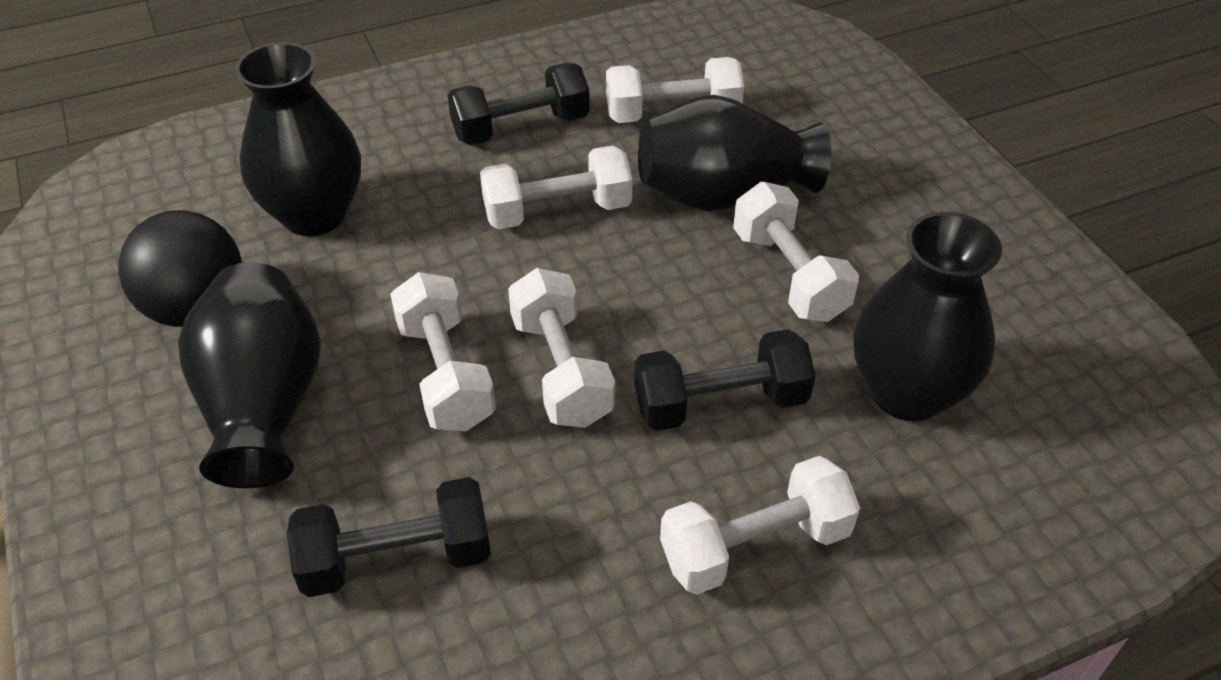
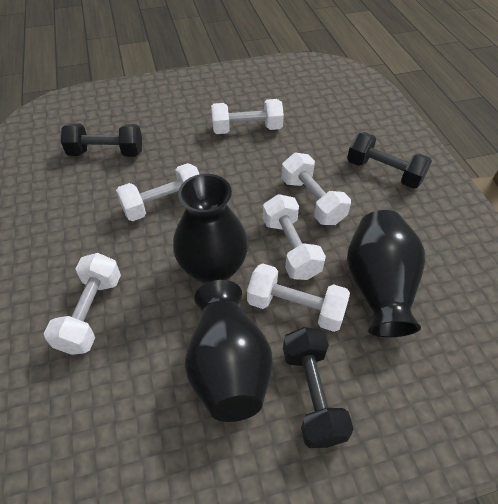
black ball: [118,210,242,327] = 1 -> none = 0
black vase: [178,262,321,488] [235,42,361,236] [638,95,832,212] [853,212,1002,422] = 4 -> [173,174,248,284] [185,280,273,422] [347,210,425,337] = 3

